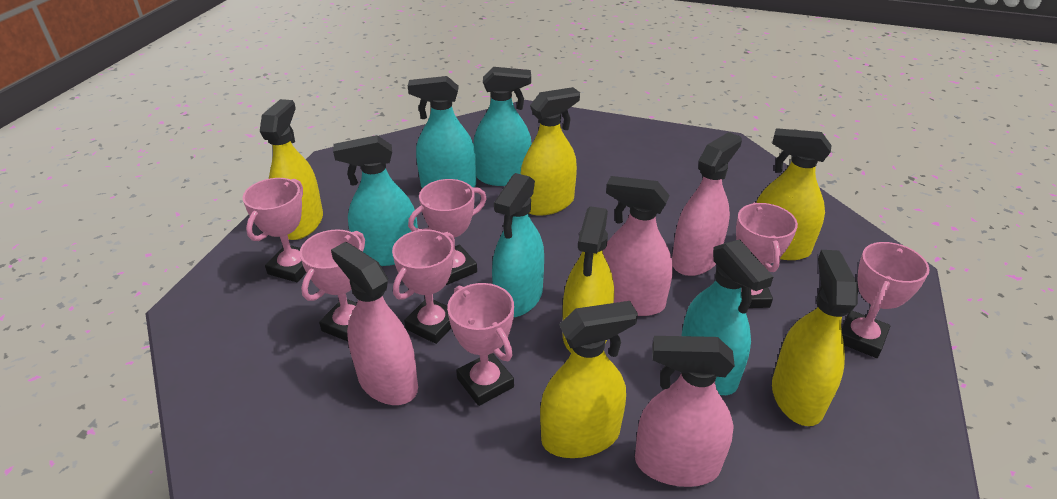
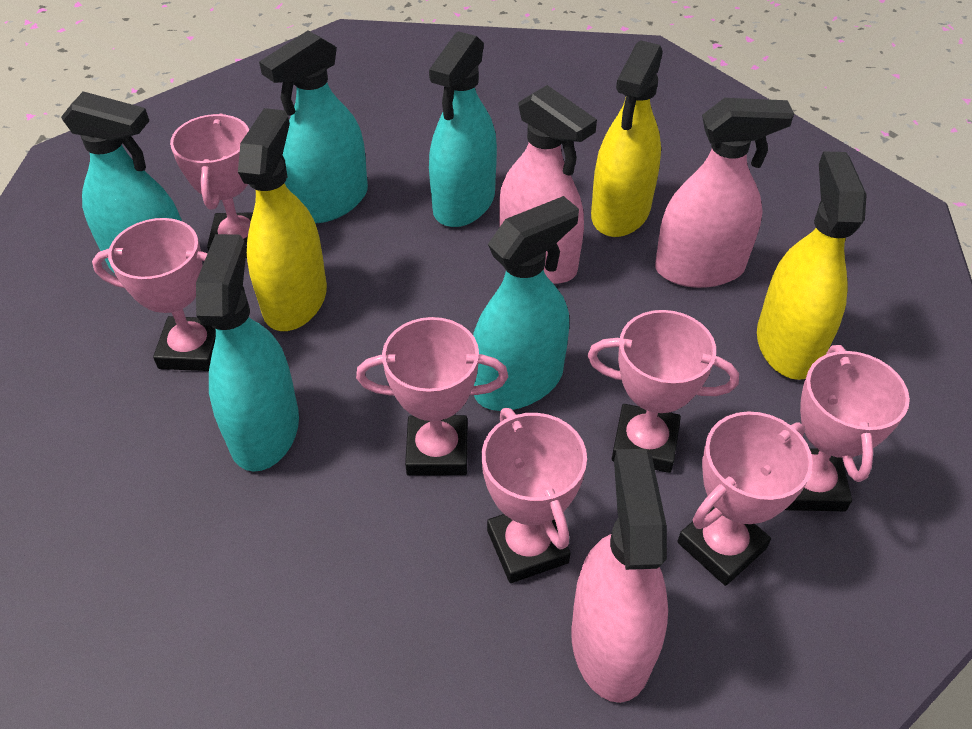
pink spray bottle: [331,242,418,405] [603,176,673,316] [635,336,735,487] [672,132,742,276] = 4 -> [499,85,597,284] [571,449,668,703] [655,98,794,288] = 3
yellow spray bottle: [260,99,323,240] [521,87,580,216] [540,301,638,458] [563,206,614,352] [756,128,831,260] [772,250,858,426] = 6 -> [238,108,327,331] [591,40,663,237] [757,151,867,380] = 3

